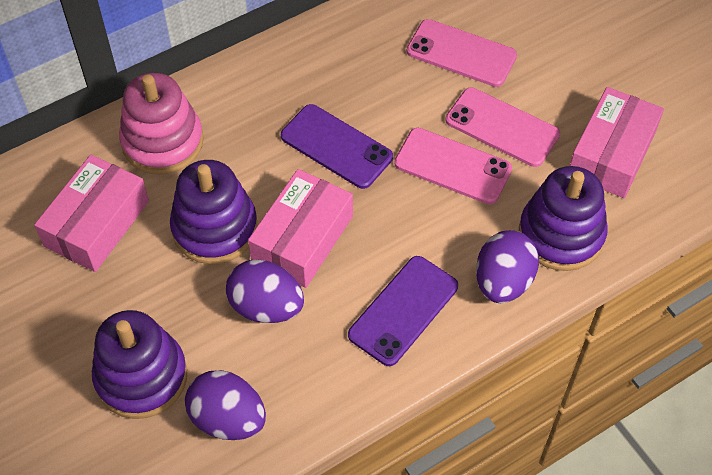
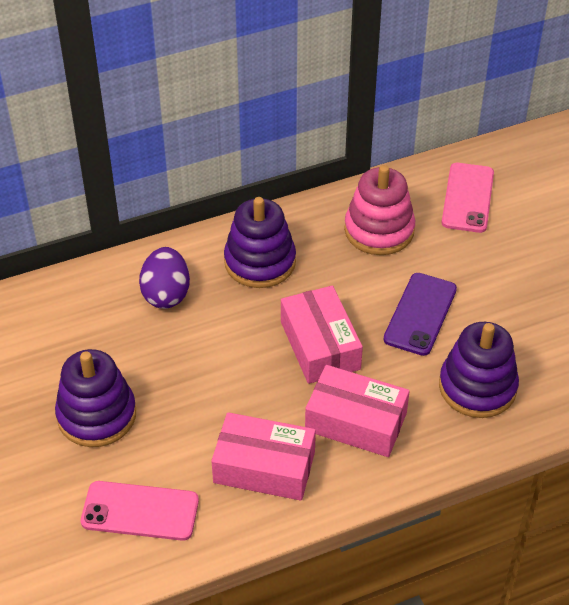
pink phone: [394,128,512,204] [407,19,517,87] [445,88,560,167] = 3 -> [81,481,199,541] [442,163,494,233] = 2
purple egg: [185,370,266,440] [226,259,304,323] [476,230,539,303] = 3 -> [139,247,190,309] = 1
purple phone: [281,104,393,189] [348,256,458,366] = 2 -> [383,273,457,356] = 1

